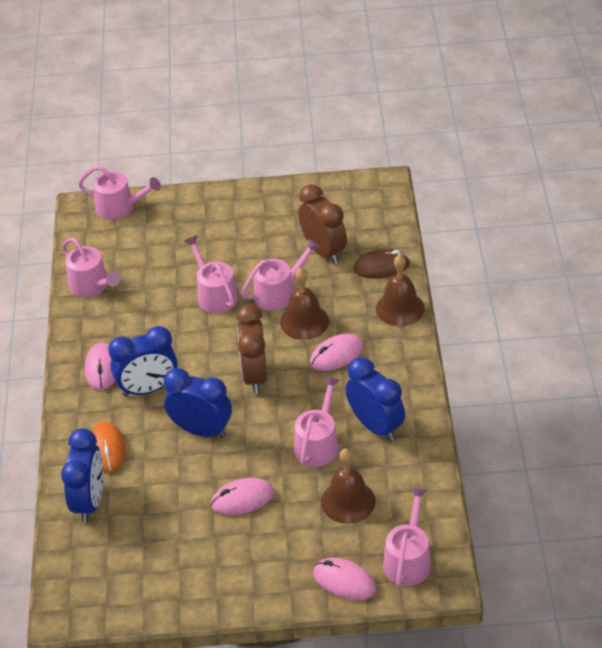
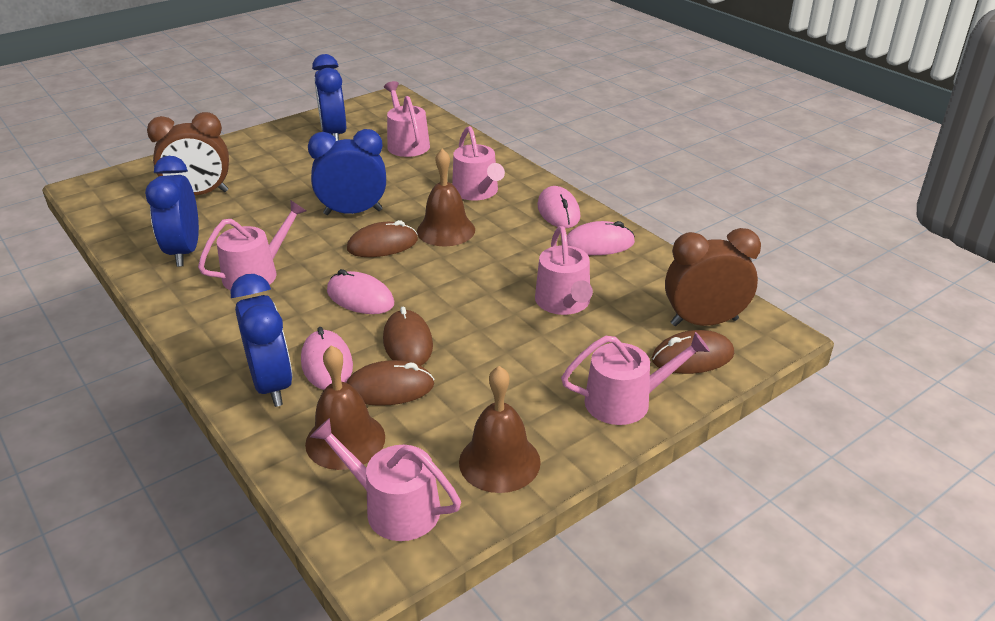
brown mouse: [354,249,410,279] = 1 -> [346,360,435,406] [347,220,418,257] [383,306,433,366] [652,330,734,374] = 4
orange mouse: [91,422,126,472] = 1 -> none = 0

